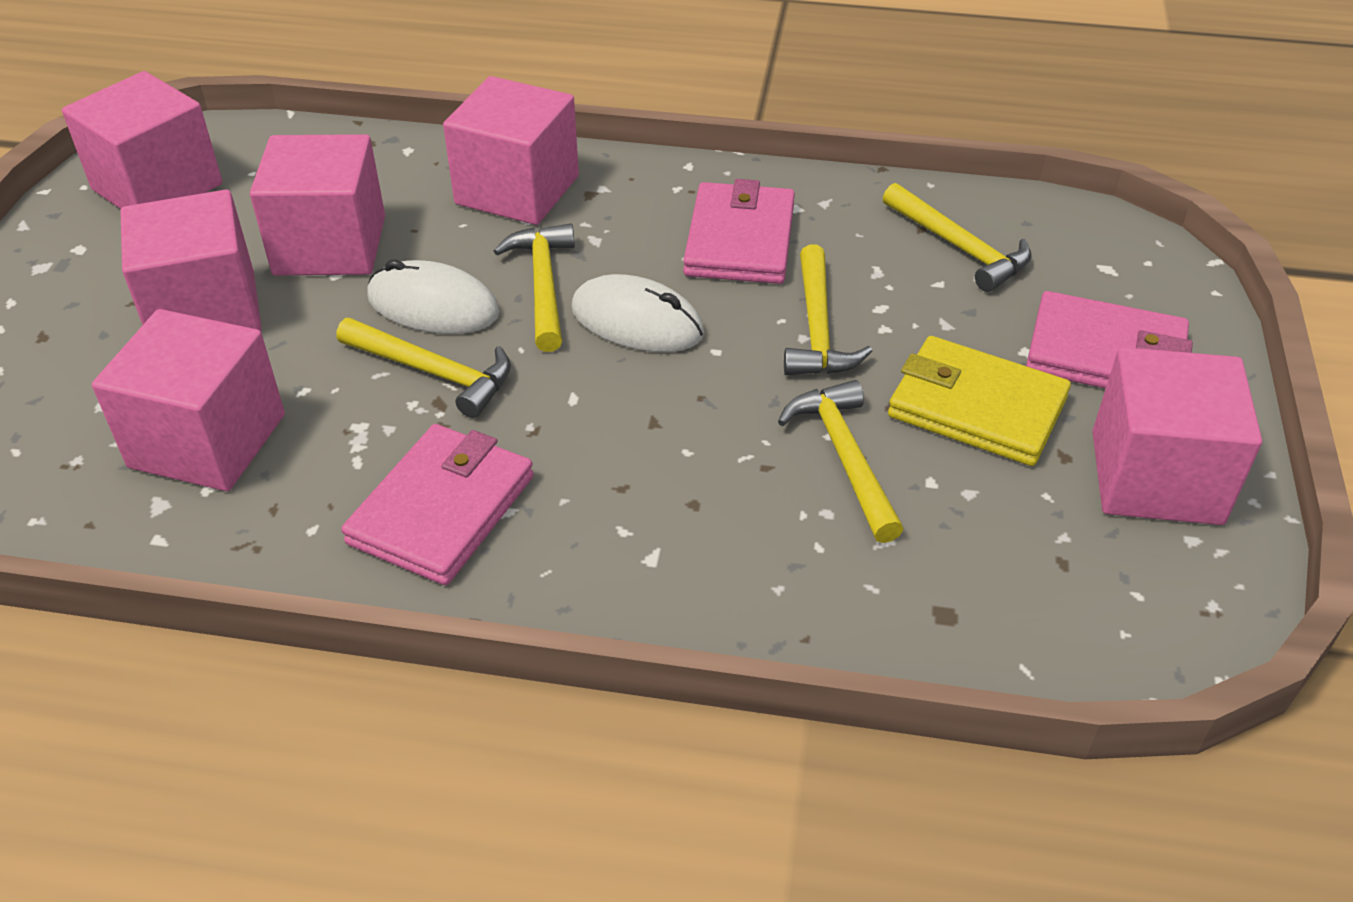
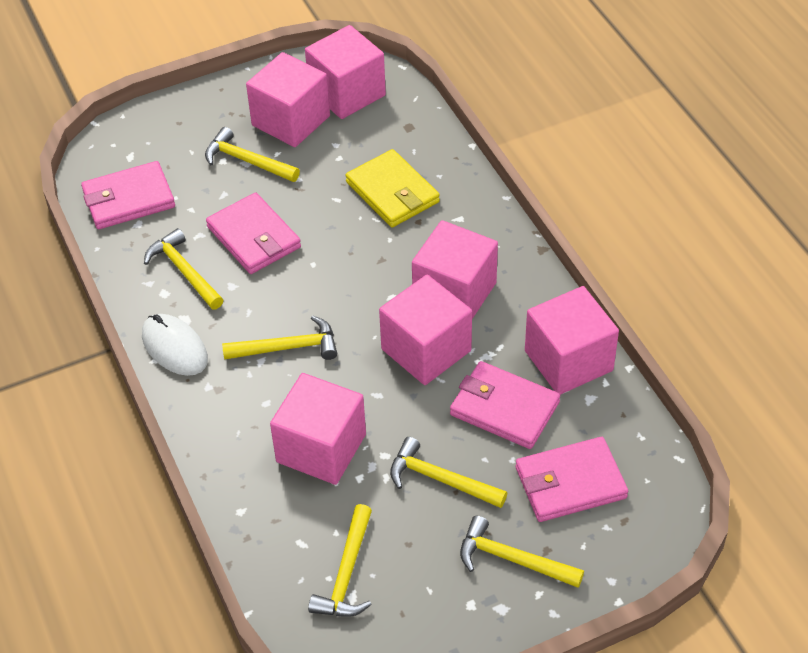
pink wallet: [341,424,534,585] [683,179,795,284] [1026,291,1193,389] = 3 -> [81,161,175,229] [206,193,301,274] [450,361,560,449] [516,437,628,522] = 4
white mouse: [367,259,500,334] [571,274,704,352] = 2 -> [142,314,208,376] = 1
yellow hammer: [336,318,511,418] [494,224,575,352] [778,380,904,543] [784,245,872,375] [883,183,1031,292] = 5 -> [144,228,223,310] [205,127,300,182] [222,316,337,360] [308,504,372,617] [390,437,507,508] [460,516,584,588] = 6

